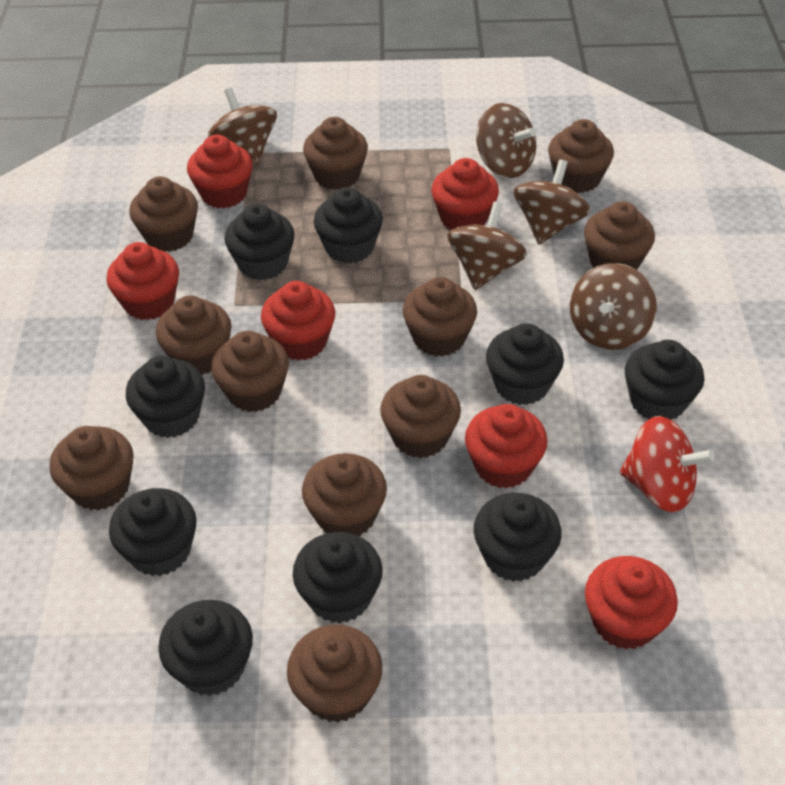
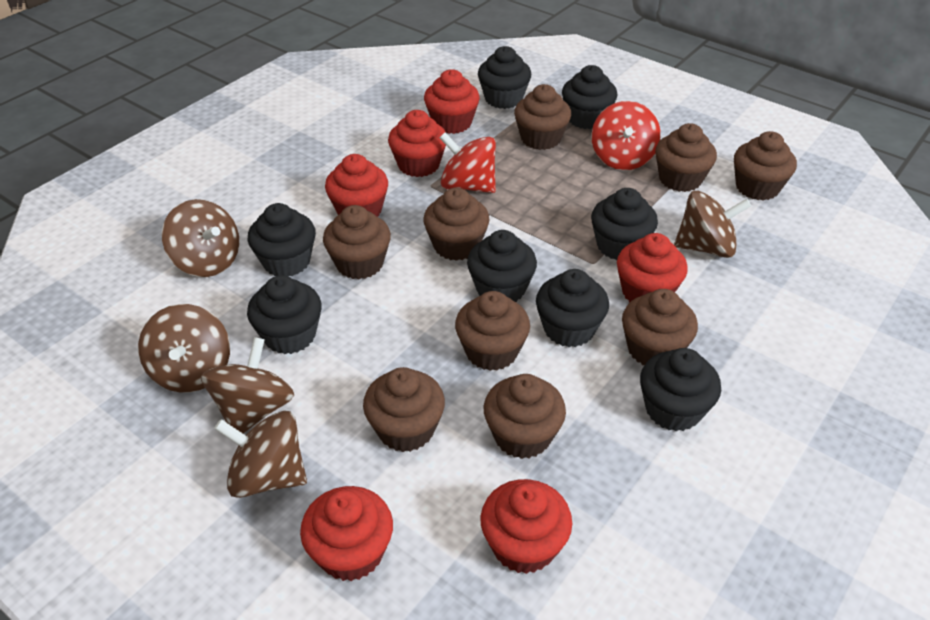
black cupcake: [109,488,197,576] [126,356,205,438] [158,600,253,696] [224,204,295,280] [293,532,383,624] [314,187,383,264] [474,493,562,582] [486,323,564,405] [625,340,704,420] = 9 -> [247,275,322,354] [248,203,316,276] [467,230,537,302] [478,46,531,109] [536,269,609,347] [562,65,618,129] [591,188,658,260] [640,348,721,431] = 8
brown cupcake: [49,426,134,511] [129,176,198,252] [156,295,232,375] [211,331,289,412] [287,625,382,723] [302,453,387,536] [303,117,368,190] [380,375,461,458] [403,277,477,357] [548,119,614,193] [584,201,655,270] = 11 -> [323,205,391,279] [363,367,445,452] [423,187,490,261] [455,291,530,371] [484,374,566,459] [514,84,571,150] [622,289,698,365] [655,123,717,192] [734,131,797,201] = 9
red spinning top: [620,416,715,513] = 1 -> [440,132,496,193] [592,101,661,170] = 2

